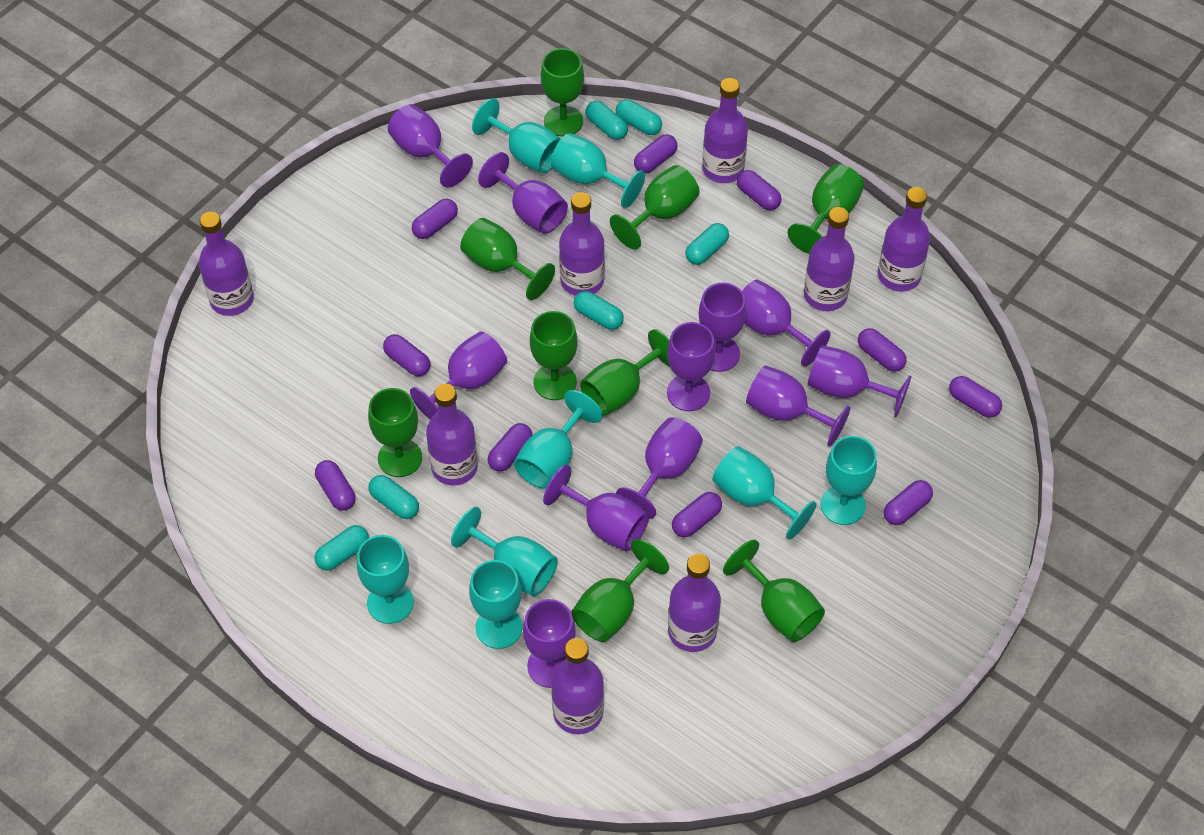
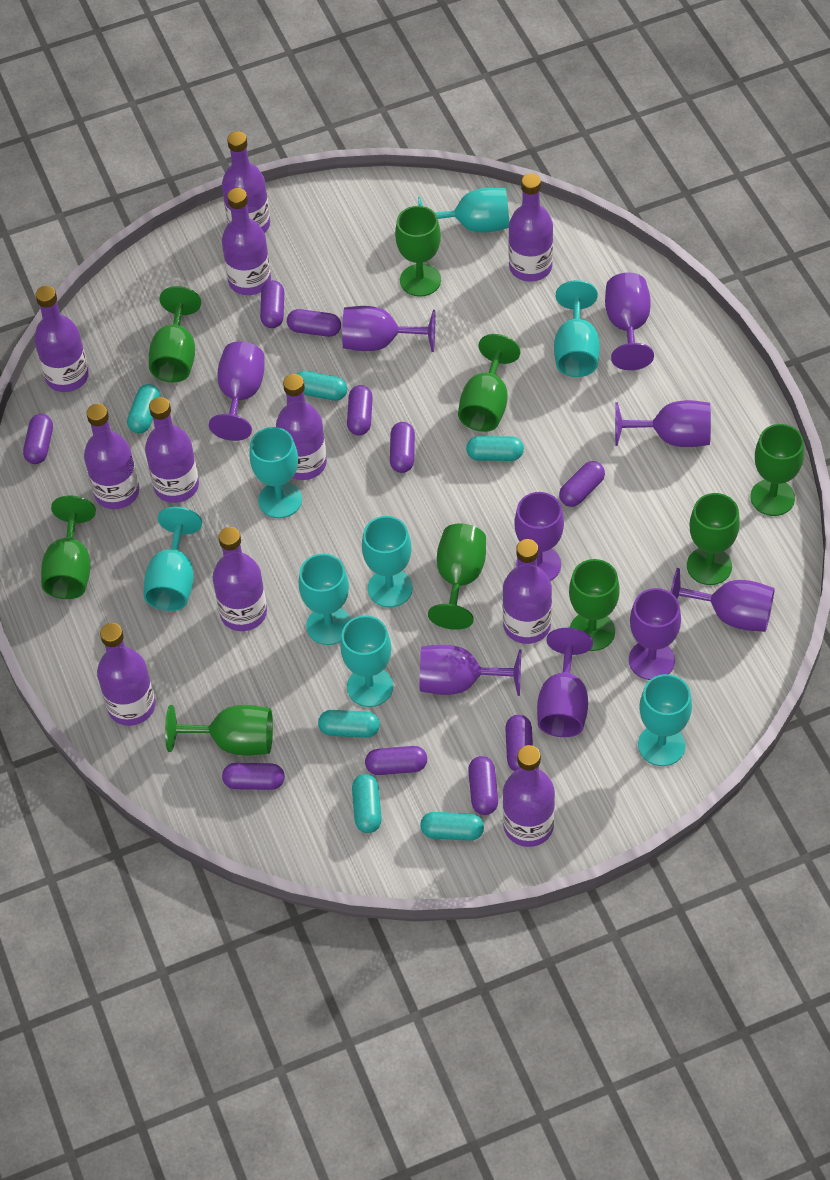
purple bottle: [199,212,254,316] [426,384,478,485] [551,638,604,734] [559,192,605,296] [668,554,721,652] [702,78,748,183] [804,207,855,311] [878,187,930,292] = 8 -> [34,286,89,392] [84,404,139,509] [97,623,155,726] [145,397,199,503] [213,527,267,631] [222,131,270,233] [222,188,271,295] [276,374,327,480] [503,539,552,644] [503,745,555,847] [508,173,553,282] = 11
purple goblet: [388,104,473,188] [410,331,507,420] [478,152,568,234] [523,599,576,688] [543,465,649,552] [616,417,703,519] [667,322,716,411] [699,283,746,372] [742,279,831,366] [746,366,850,447] [808,345,911,417] = 11 -> [209,341,264,441] [342,306,435,352] [420,645,521,696] [514,492,564,581] [537,628,593,737] [605,272,654,370] [615,400,711,447] [629,588,681,680] [670,568,775,632] = 9

